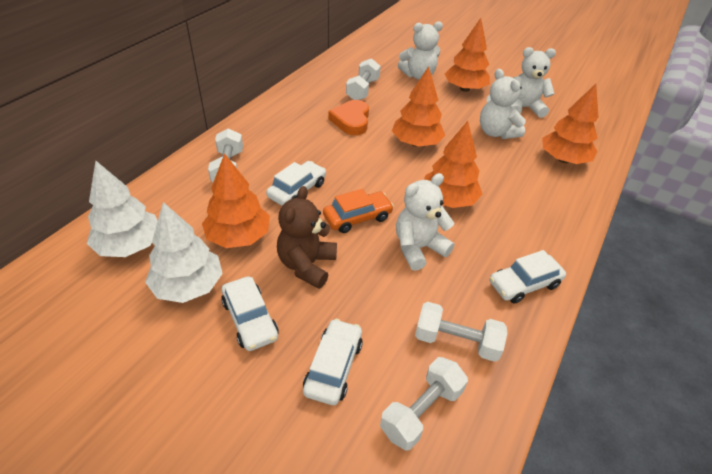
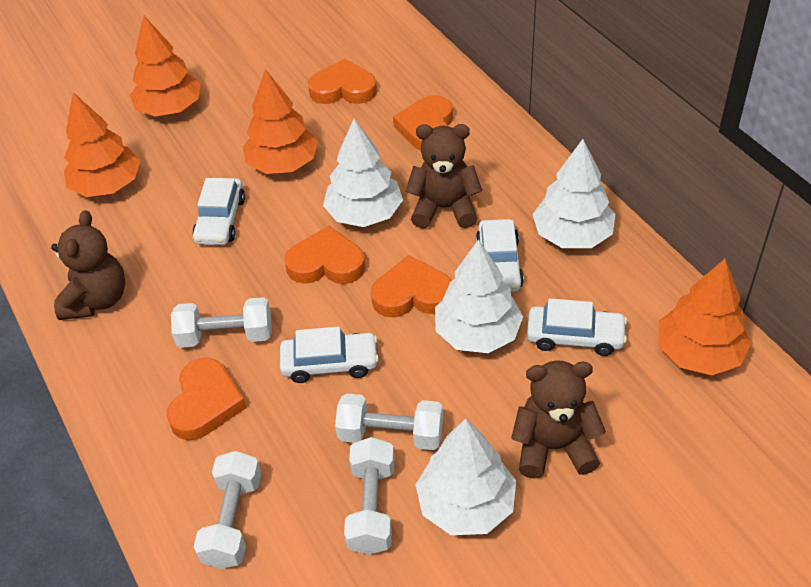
brown teddy bear: [277,186,337,289] = 1 -> [51,210,125,320] [405,124,482,229] [511,360,606,479] = 3
orange car: [323,189,394,233] = 1 -> none = 0
orange heart: [328,100,369,135] = 1 -> [166,358,246,440] [284,226,365,284] [308,59,377,104] [371,255,452,318] [393,95,453,151] = 5
orange tree: [202,153,270,248] [392,66,445,147] [424,121,482,208] [444,18,490,92] [542,84,599,164] = 5 -> [64,92,140,197] [130,15,201,117] [243,69,318,174] [658,259,751,375] = 4
white teddy bear: [396,173,455,271] [398,21,443,80] [480,69,526,139] [511,47,556,118] = 4 -> none = 0
white tree: [87,161,158,257] [145,202,223,303] = 2 -> [323,119,403,227] [416,418,516,535] [435,239,523,353] [533,139,615,248] = 4

